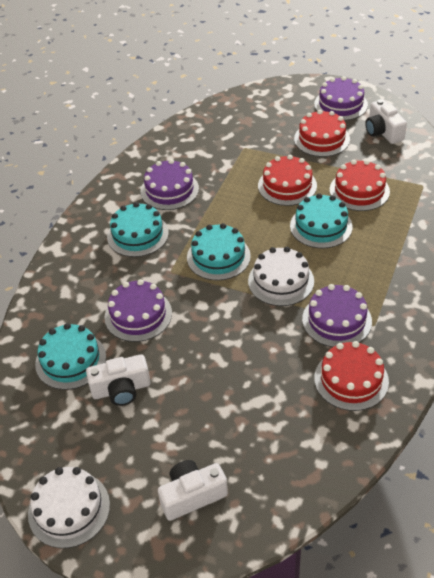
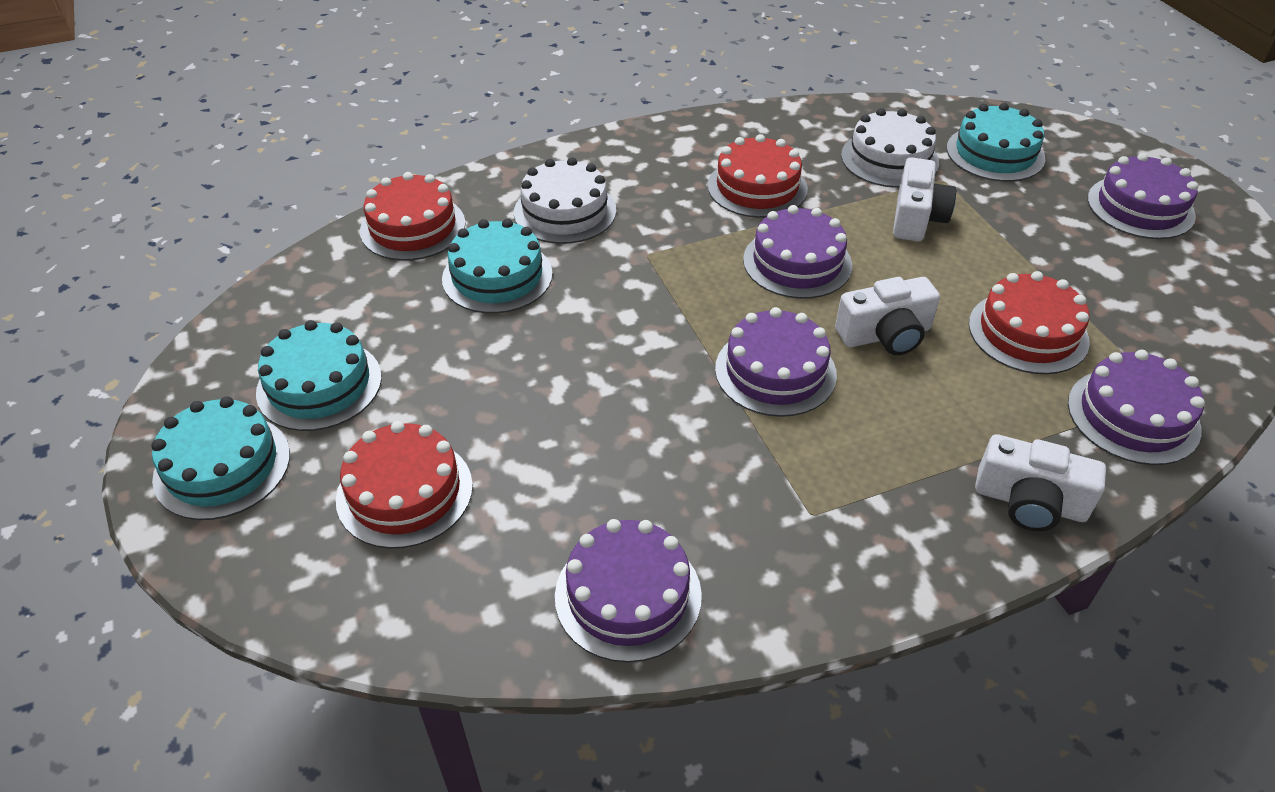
purple cake: [104,279,172,342] [140,159,199,210] [302,284,372,347] [314,76,368,121] = 4 -> [555,519,702,662] [715,307,837,417] [743,205,852,299] [1068,350,1205,465] [1088,153,1199,239] = 5

